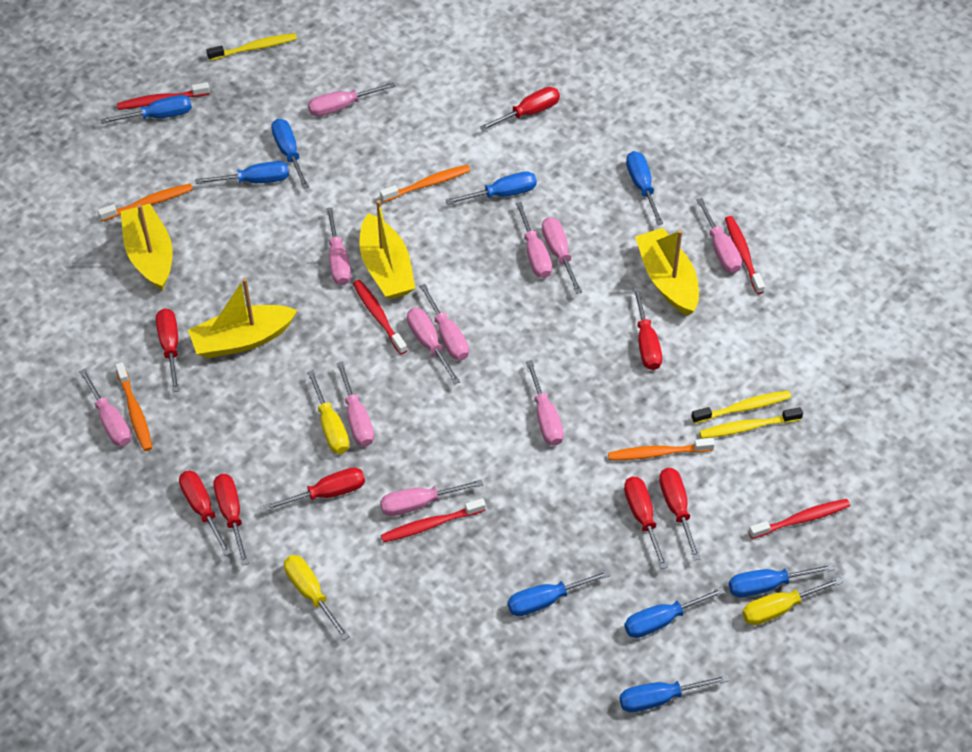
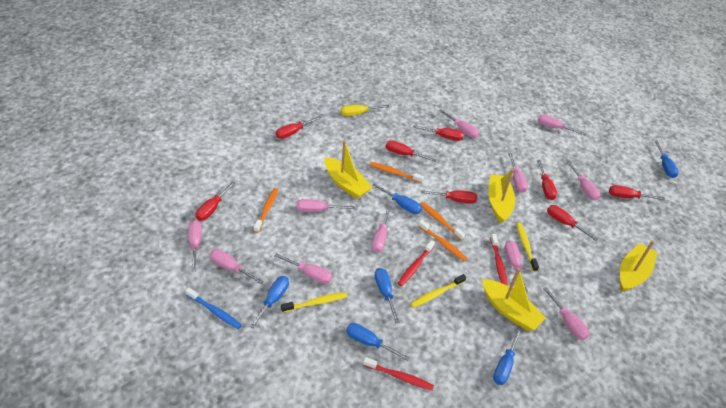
blue screwdriver: [101,95,192,124] [195,161,289,184] [271,119,309,189] [446,171,537,205] [508,570,611,616] [619,674,729,712] [624,587,725,638] [626,151,663,225] [729,564,835,597] = 9 -> [249,276,289,329] [346,323,410,361] [372,183,422,214] [375,268,400,323] [493,328,522,385] [655,141,679,178] = 6
blue toothbrush: none = 0 -> [185,287,242,329] = 1
red toothbrush: [117,82,210,110] [353,280,407,355] [381,498,486,543] [725,216,765,294] [749,499,850,539] = 5 -> [363,357,434,390] [398,240,435,286] [490,234,508,286] = 3
yellow screwdriver: [284,555,350,640] [307,370,349,454] [742,577,843,625] = 3 -> [341,105,389,116] = 1

